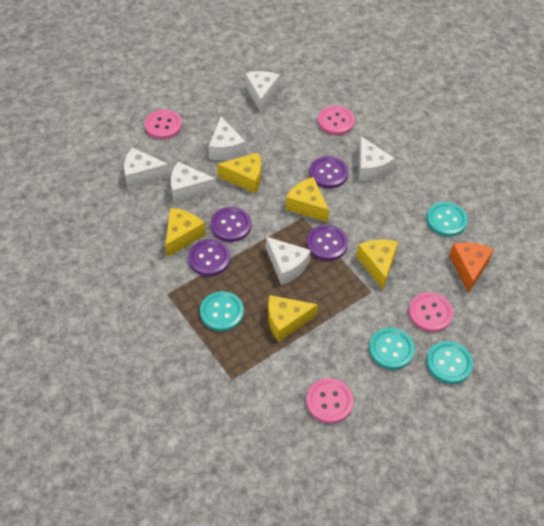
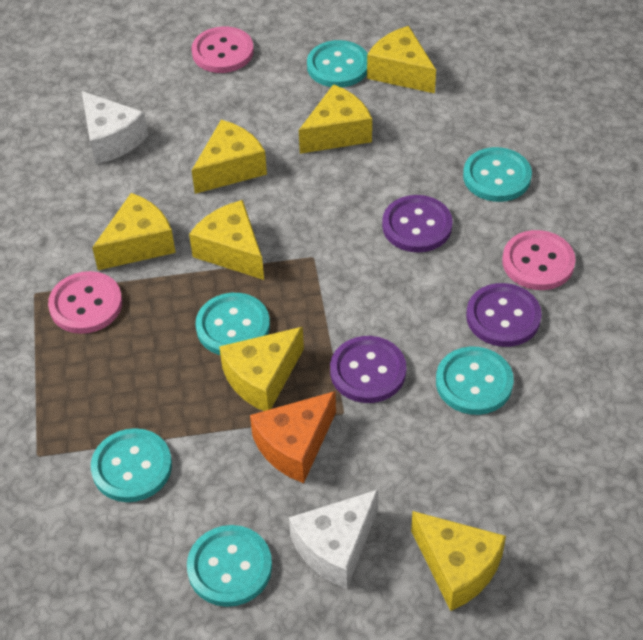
pink button: [144,109,182,139] [306,378,353,424] [318,106,355,135] [409,292,453,332] = 4 -> [48,271,122,334] [191,27,254,73] [502,230,576,290] = 3
purple button: [188,239,230,276] [211,207,251,242] [307,225,348,261] [309,156,348,188] = 4 -> [330,336,406,403] [382,195,453,253] [466,283,542,347] = 3
turquoise button: [200,291,244,331] [369,327,415,370] [426,202,468,237] [427,341,473,384] = 4 -> [91,428,172,502] [187,525,272,607] [195,293,270,355] [307,40,368,88] [436,347,514,415] [463,147,532,202] = 6
white cheese: [124,148,170,188] [171,162,216,203] [209,117,246,160] [245,71,280,113] [266,237,311,285] [359,136,395,181] = 6 -> [82,91,148,164] [289,490,378,589] = 2
yellow cheese: [165,208,206,257] [217,153,261,193] [268,295,318,342] [285,177,329,222] [356,239,398,289] = 5 -> [92,193,176,270] [189,200,264,280] [191,120,267,194] [219,327,304,411] [299,84,372,154] [367,26,436,94] [411,511,506,611] = 7

